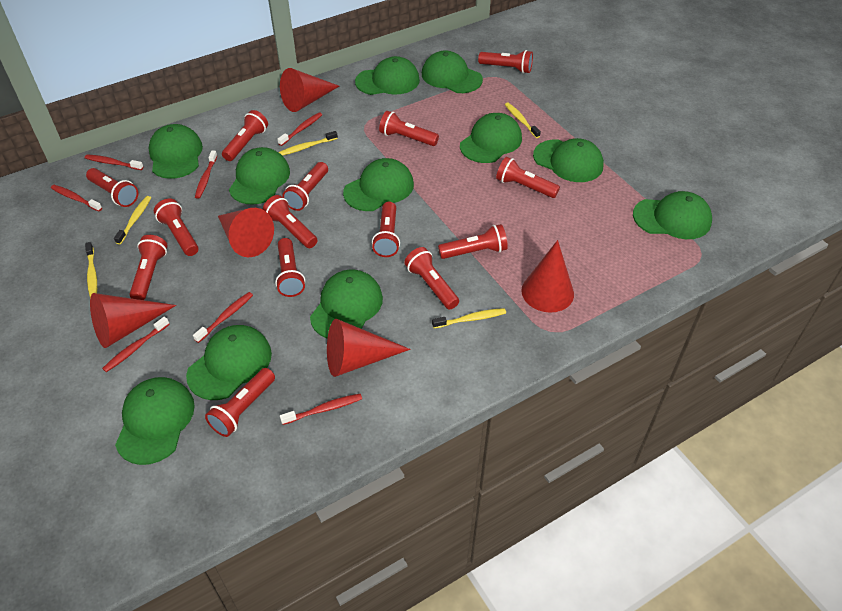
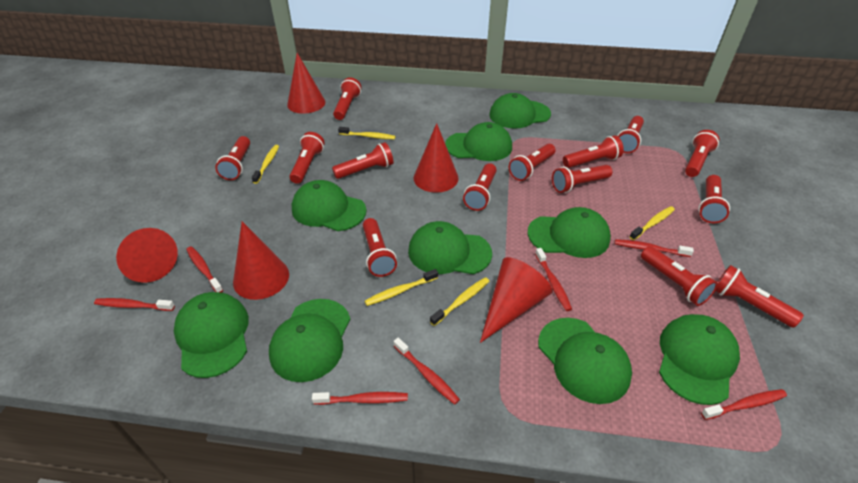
green cap: [115,377,195,465] [149,124,203,179] [186,325,272,400] [229,147,290,205] [310,269,383,338] [343,158,414,211] [355,56,420,95] [422,50,483,93] [460,113,522,163] [533,138,604,182] [633,191,712,239] = 11 -> [174,292,249,378] [269,299,351,382] [292,180,367,231] [408,221,492,274] [445,122,512,161] [489,93,551,129] [528,207,611,258] [538,318,632,404] [659,314,740,405] = 9

